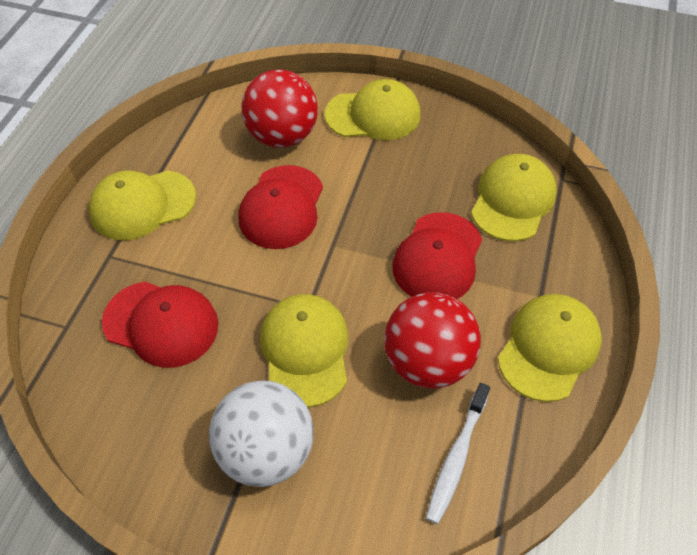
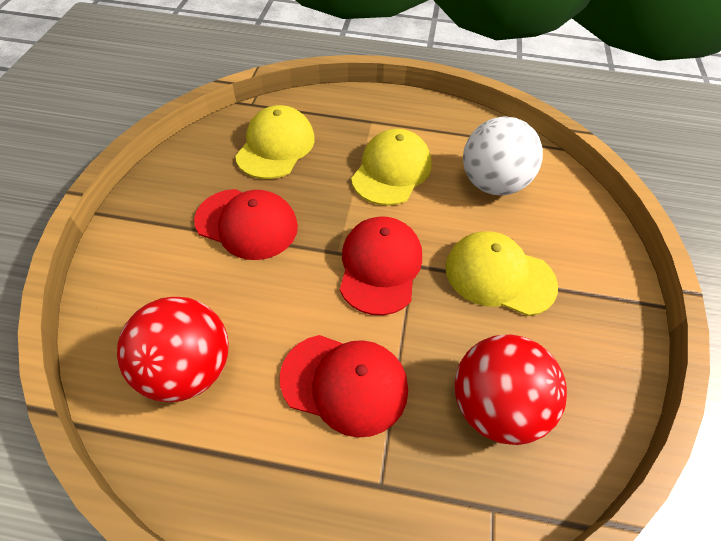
white toothbrush: [426,383,490,524] = 1 -> none = 0
yellow cap: [89,171,196,240] [260,294,348,407] [325,79,420,140] [471,154,557,241] [498,294,602,402] = 5 -> [235,105,315,179] [351,129,431,206] [445,231,558,316] = 3

